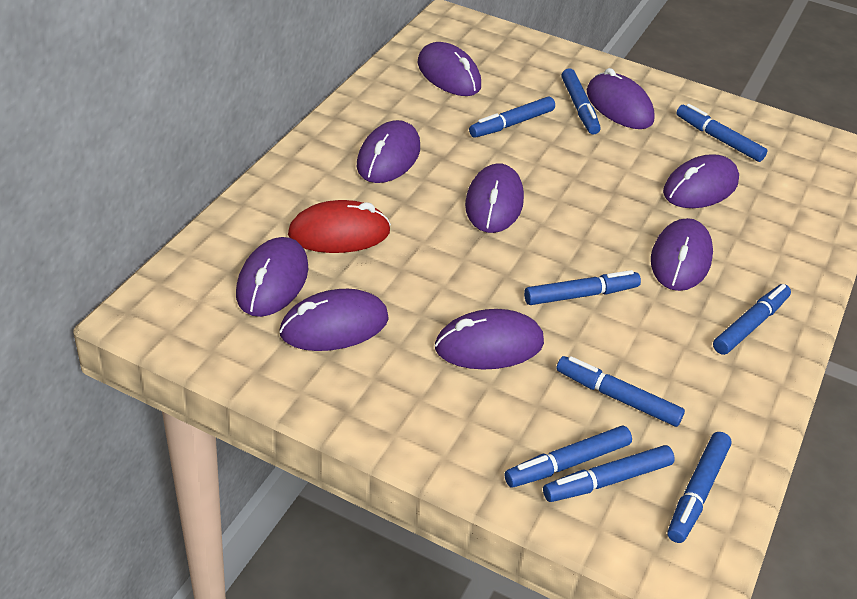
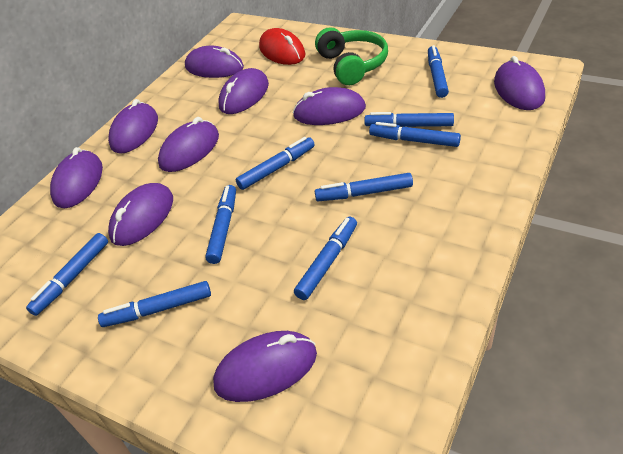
green headphones: none = 0 -> [315,27,388,85] = 1

